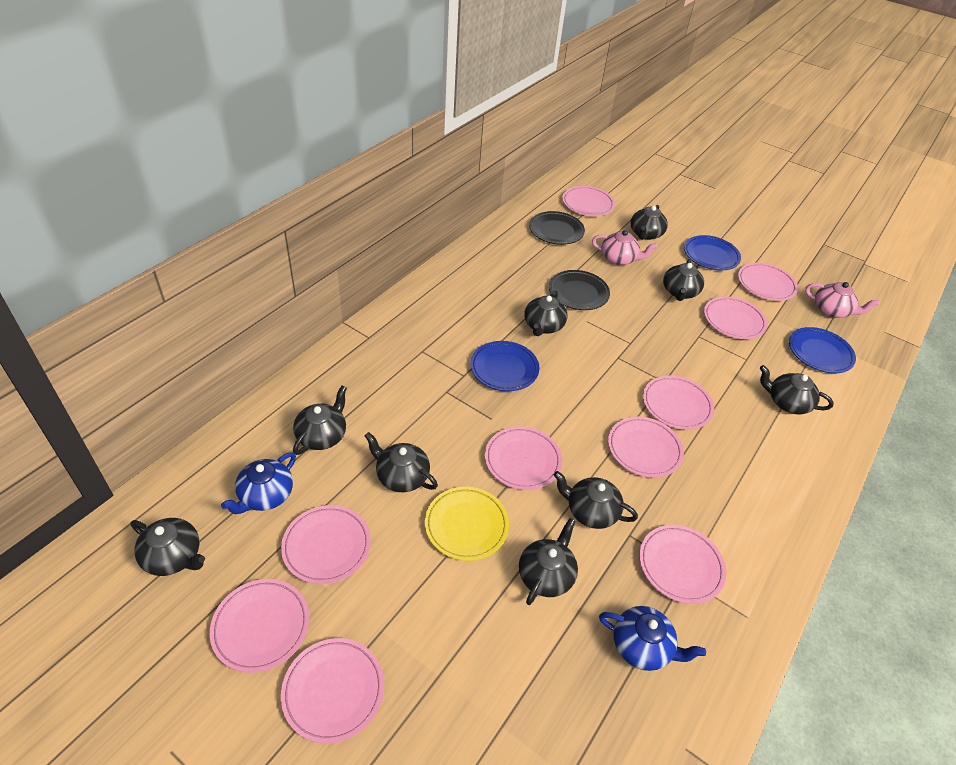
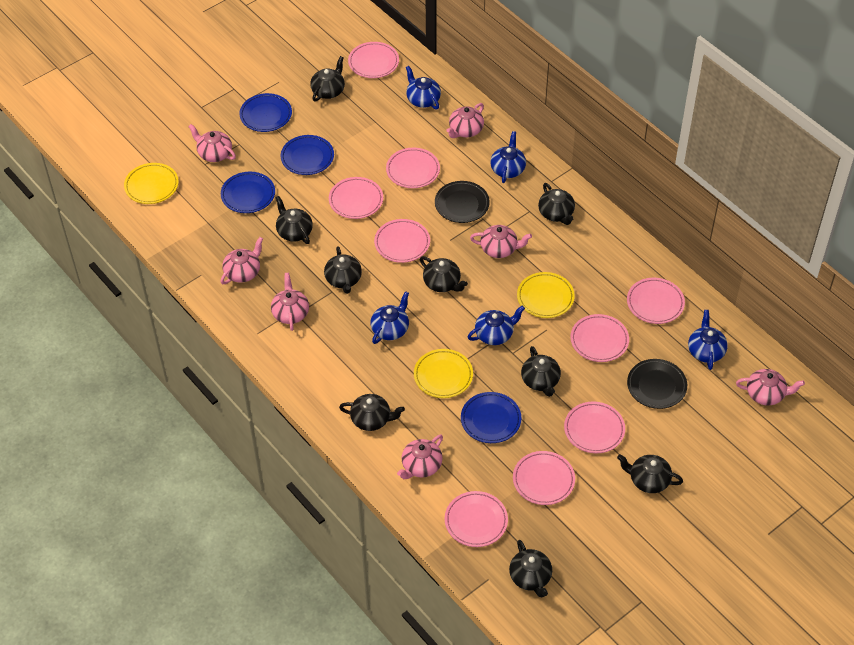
blue plate: [470,341,539,391] [684,235,741,270] [789,327,856,373] = 3 -> [221,172,275,213] [239,93,292,132] [281,135,334,175] [461,392,521,443] = 4
blue teapot: [221,452,296,514] [599,606,706,671] = 2 -> [370,291,409,344] [406,66,441,110] [467,306,525,345] [490,131,526,183] [688,310,728,370] = 5
pink plate: [210,579,309,673] [281,505,371,584] [281,638,384,744] [485,426,562,490] [562,186,615,216] [608,417,684,478] [639,525,726,604] [643,375,714,430] [704,296,767,339] [738,263,798,301] = 10 -> [329,177,383,219] [348,42,399,78] [374,219,430,263] [386,148,440,188] [445,491,508,547] [513,451,575,505] [564,402,625,453] [570,314,629,362] [627,278,685,324] = 9
pink teapot: [592,230,657,265] [805,282,879,318] = 2 -> [188,124,236,162] [220,237,263,284] [271,273,309,331] [397,435,443,479] [447,103,484,138] [470,225,532,258] [736,369,805,405] = 7
yellow plate: [425,486,509,561] = 1 -> [124,163,179,204] [414,349,473,398] [517,272,575,318] = 3

